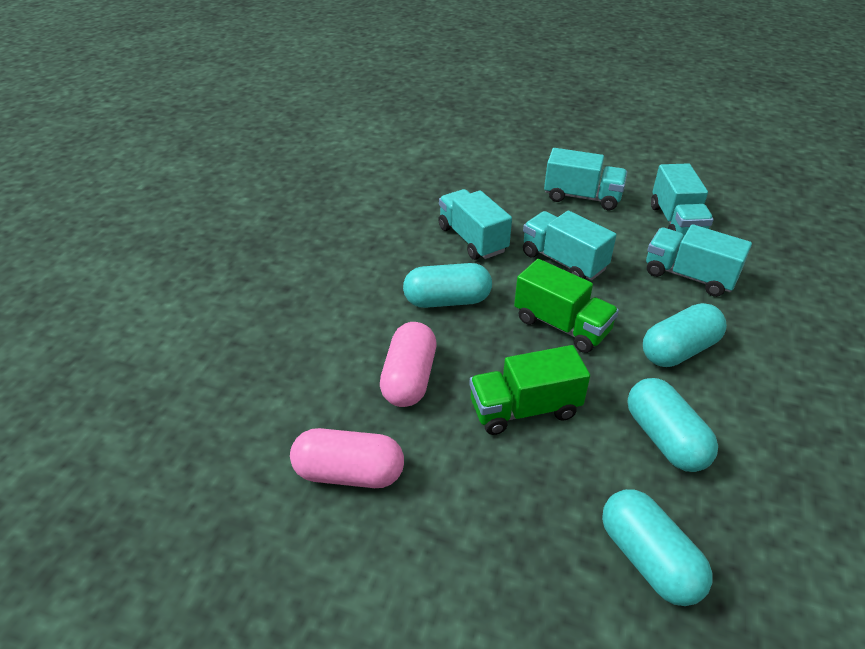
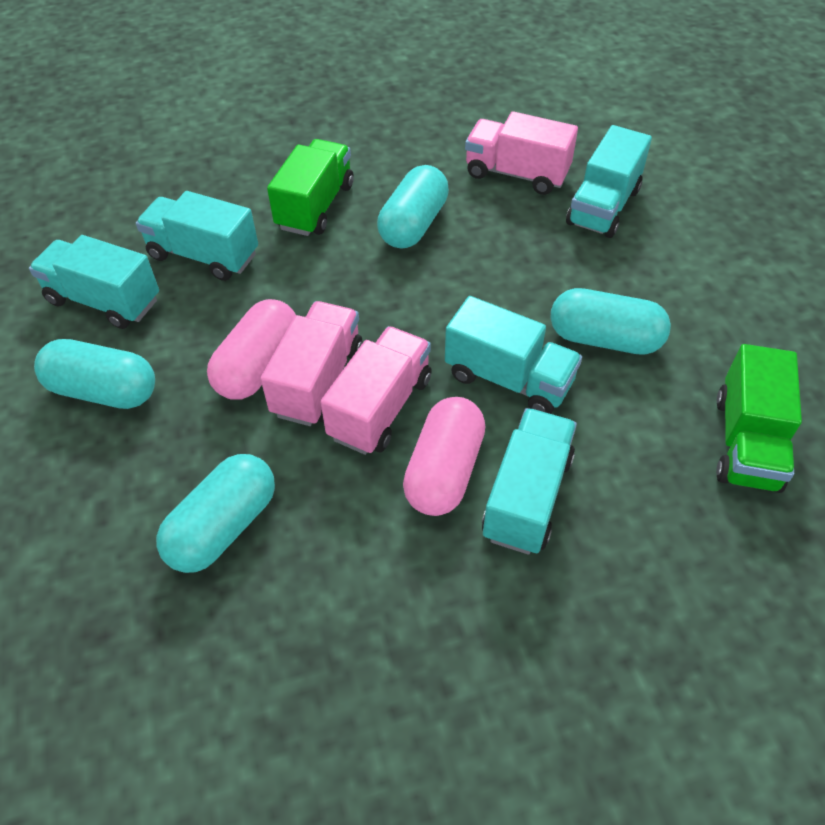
pink truck: none = 0 -> [261,301,362,426] [321,326,432,455] [465,111,578,195] = 3

